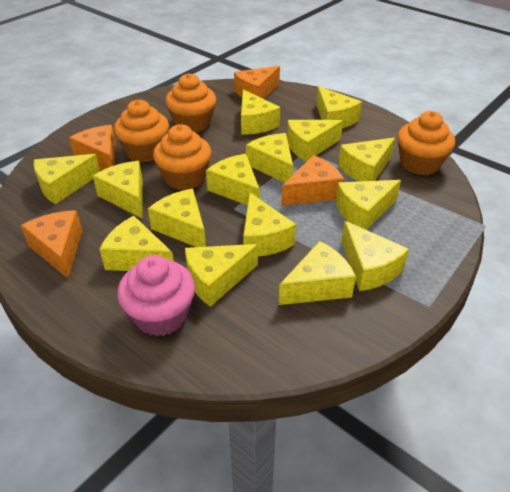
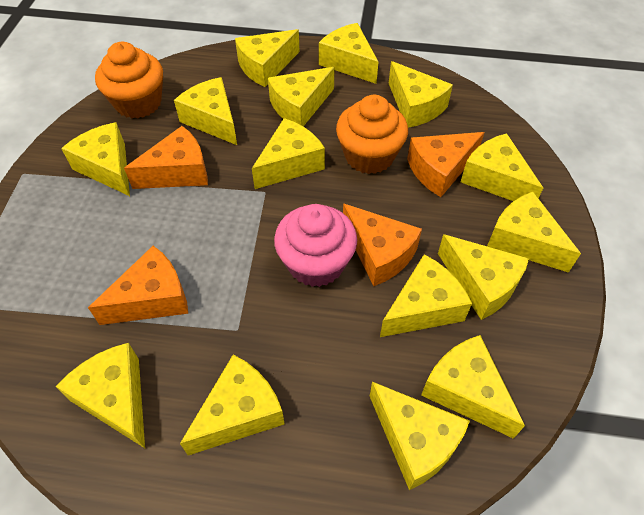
orange cupcake: [114,100,169,162] [153,124,211,190] [165,73,216,132] [397,111,455,175] = 4 -> [95,42,163,119] [336,95,408,174] = 2

